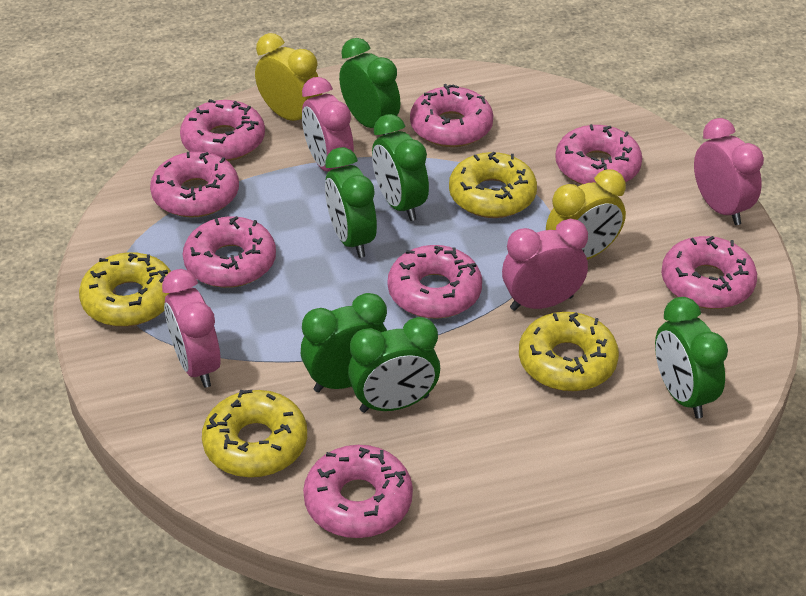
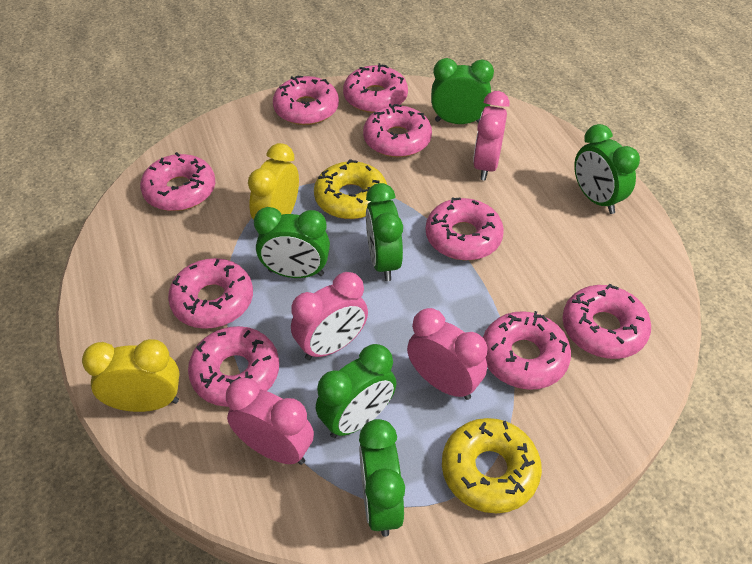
pink donut: [150,152,239,218] [180,99,265,161] [183,216,276,288] [303,445,413,538] [388,245,482,319] [410,84,493,147] [555,124,642,185] [661,236,757,309] = 8 -> [140,152,215,211] [168,258,253,329] [188,326,279,407] [273,75,339,125] [343,63,408,113] [363,104,432,157] [425,197,504,260] [483,311,571,390] [563,284,651,359] = 9
yellow donut: [79,252,171,327] [202,390,307,477] [449,152,537,218] [519,312,619,391] = 4 -> [314,159,387,219] [442,418,542,514] = 2

